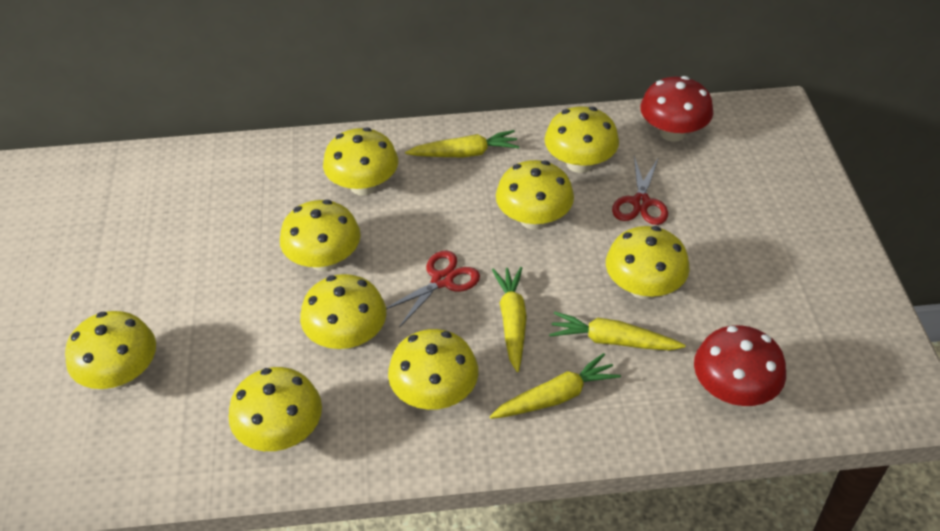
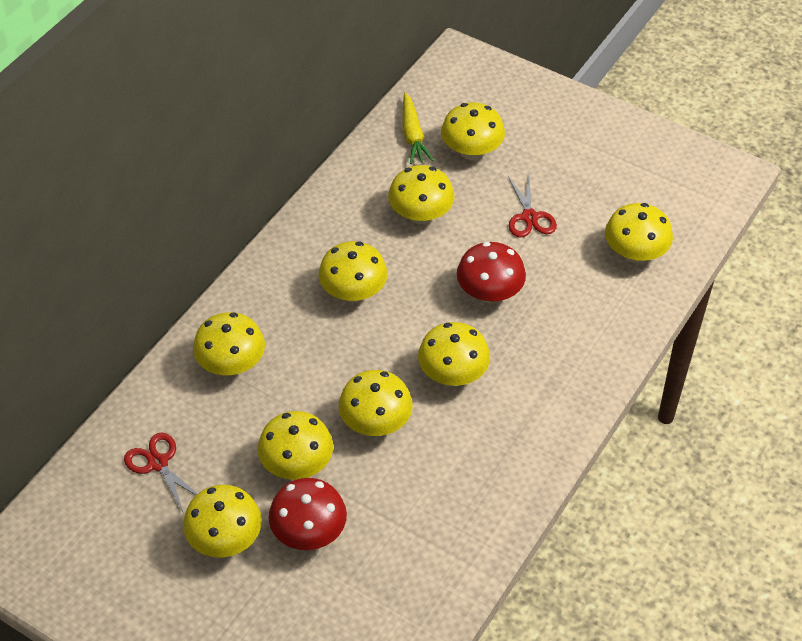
yellow carrot: [405,130,519,158] [490,353,621,419] [492,267,527,372] [549,312,686,351] = 4 -> [403,93,434,164] = 1

